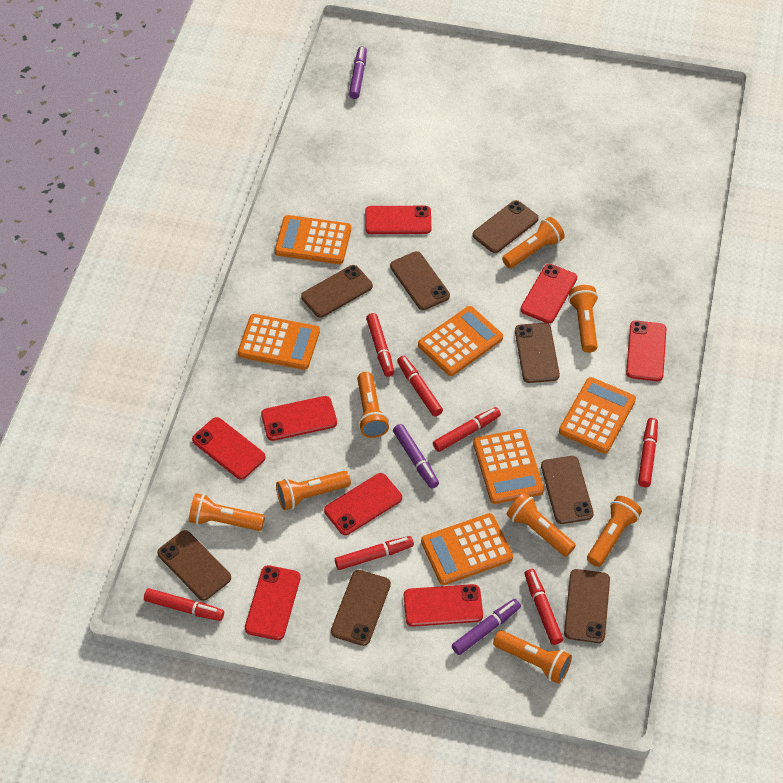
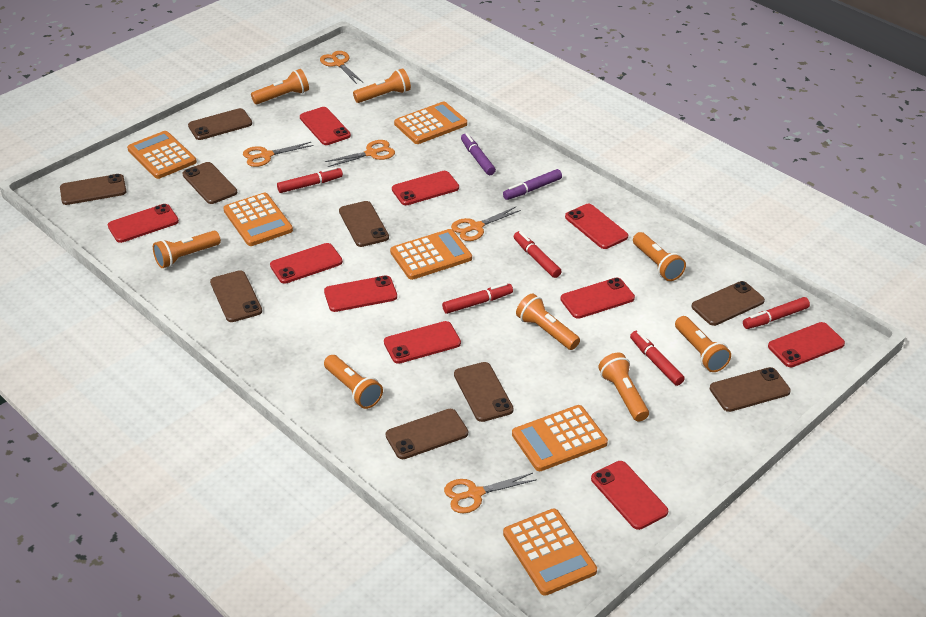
brown phone: [157,530,231,601] [301,265,373,318] [331,570,391,646] [390,251,450,310] [472,200,539,253] [515,323,560,383] [541,456,594,524] [564,569,610,643] = 8 -> [60,174,126,205] [182,162,237,204] [188,108,252,140] [210,270,262,322] [339,201,389,247] [386,409,468,459] [454,362,514,422] [692,281,765,326] [710,367,791,412] = 9
orange scissors: none = 0 -> [243,142,314,167] [320,51,363,84] [325,140,395,167] [444,473,537,513] [451,207,521,241] = 5
purple marker: [349,46,367,99] [393,424,439,489] [452,599,521,655] = 3 -> [461,133,496,175] [503,169,562,200] = 2
red marker: [144,588,224,621] [335,536,414,570] [366,313,394,377] [397,356,443,417] [433,407,501,452] [525,569,563,645] [638,418,658,487] = 7 -> [277,167,343,193] [442,283,513,314] [514,231,562,278] [630,331,685,386] [743,297,810,329] = 5
red phone: [192,417,266,480] [245,565,301,640] [261,396,337,441] [324,473,402,535] [365,206,431,234] [404,584,483,627] [520,264,577,323] [626,320,666,381] = 8 -> [108,204,179,243] [270,243,343,284] [300,107,351,145] [324,275,397,312] [384,321,461,364] [392,171,459,205] [560,277,635,319] [565,204,628,249] [591,461,668,530] [768,322,845,367] = 10

